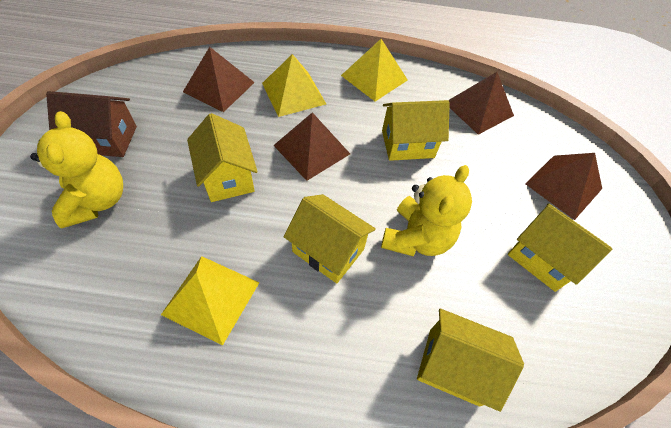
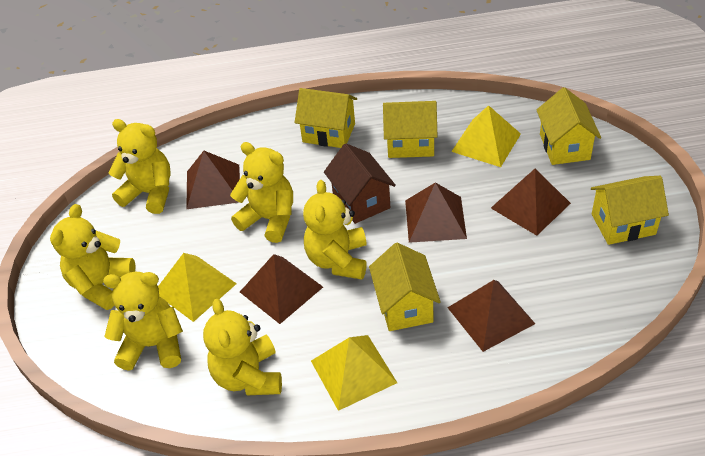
brown pyramid: [183,47,255,112] [273,112,350,181] [449,72,514,135] [525,153,602,220] = 4 -> [186,151,240,209] [240,254,323,324] [405,182,467,243] [447,280,535,352] [491,169,571,236] = 5
yellow teddy bear: [30,111,123,228] [381,165,472,256] = 2 -> [50,204,135,310] [103,272,183,371] [108,119,171,214] [203,299,282,395] [230,142,293,243] [303,180,367,280] = 6

